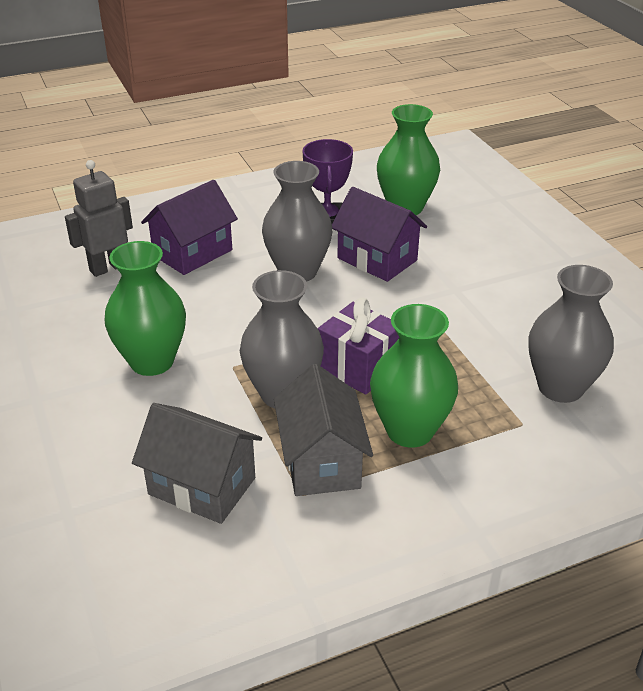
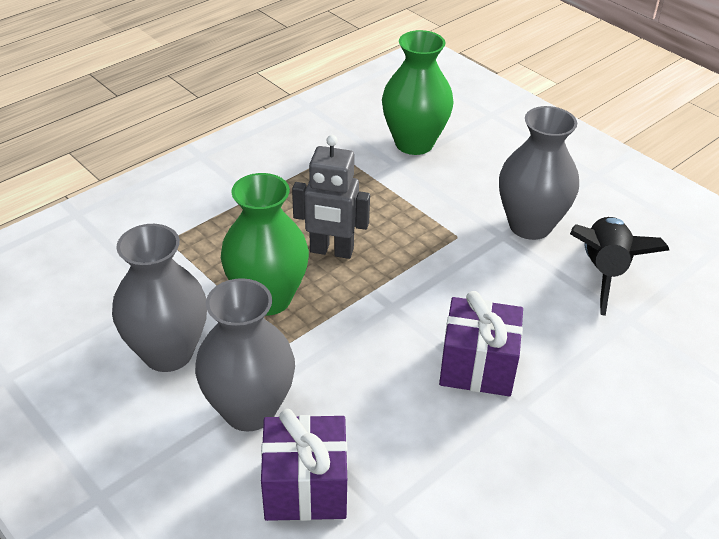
black rocket: none = 0 -> [570,217,669,316] = 1
green vase: [104,241,186,376] [370,304,458,448] [377,104,440,215] = 3 -> [221,173,309,316] [382,30,454,155] = 2
grey house: [132,403,262,524] [274,364,373,496] = 2 -> none = 0
purple gift: [318,298,399,395] = 1 -> [261,409,348,521] [439,291,523,396] = 2
purple house: [141,180,238,275] [332,187,427,282] = 2 -> none = 0
purple trophy: [302,139,353,224] = 1 -> none = 0

